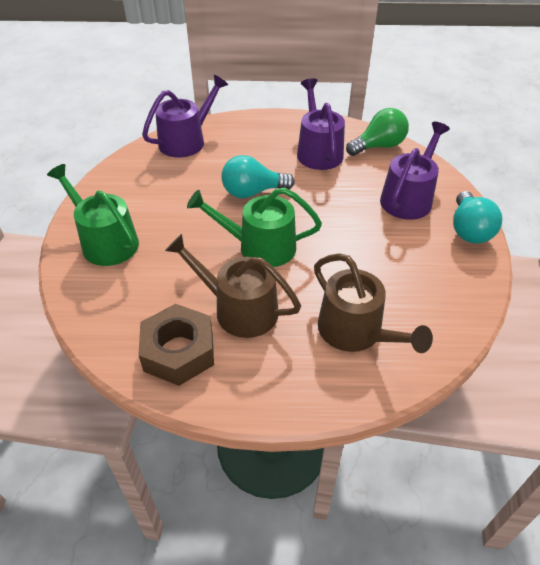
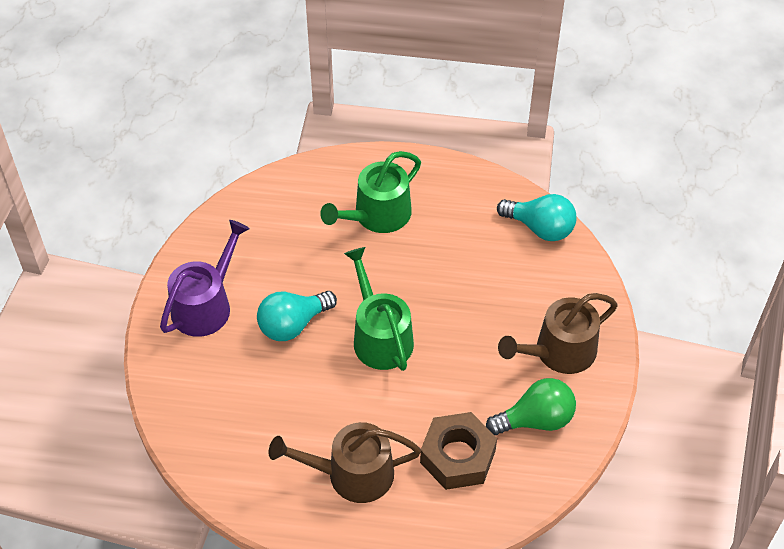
purple watering can: [142,75,228,157] [297,78,345,170] [380,122,450,220] = 3 -> [160,220,250,337] = 1

